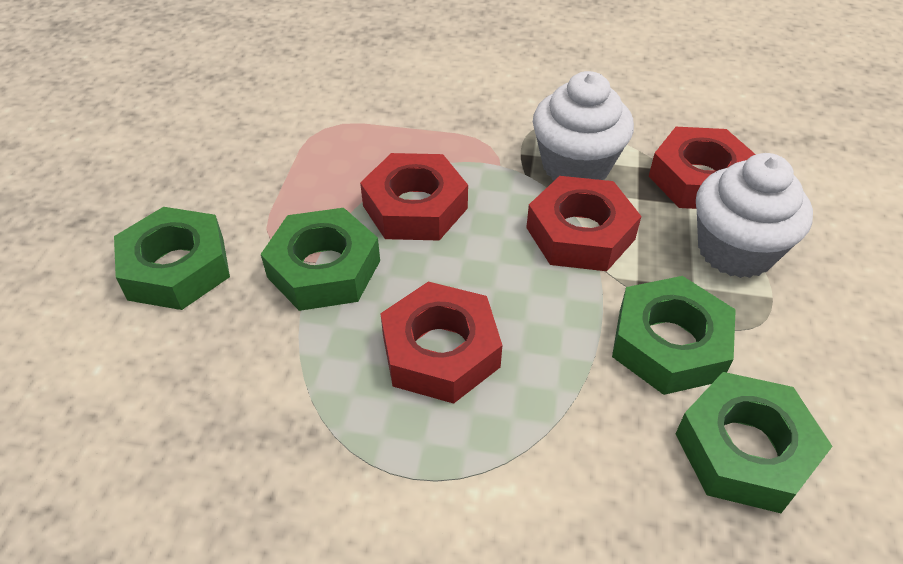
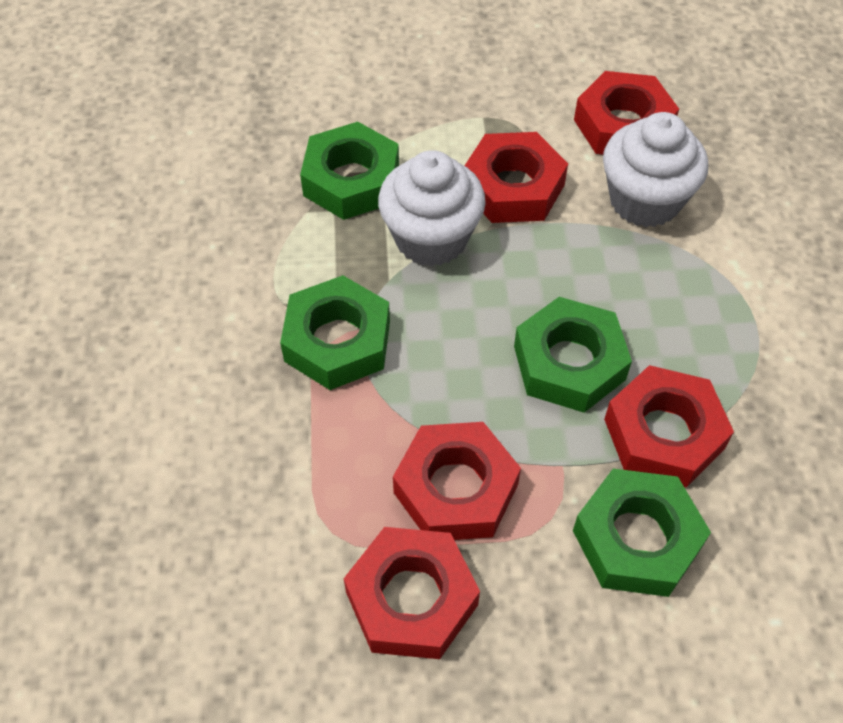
red nut: [360,153,468,240] [380,282,502,404] [526,176,641,271] [648,127,756,209] = 4 -> [344,527,480,659] [393,422,521,540] [465,132,568,223] [574,71,679,155] [604,365,734,488] = 5

